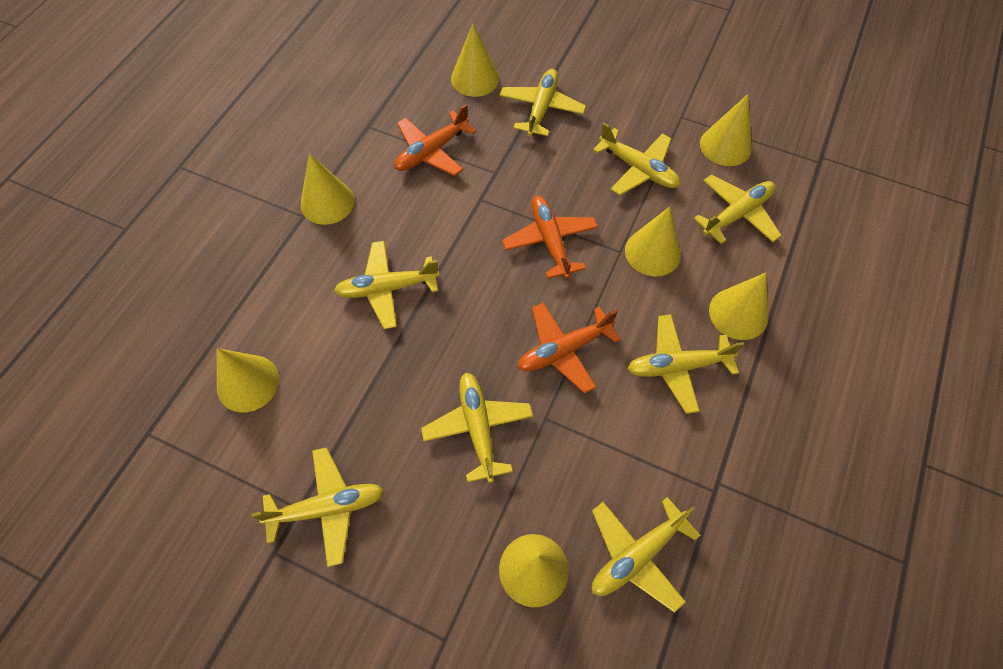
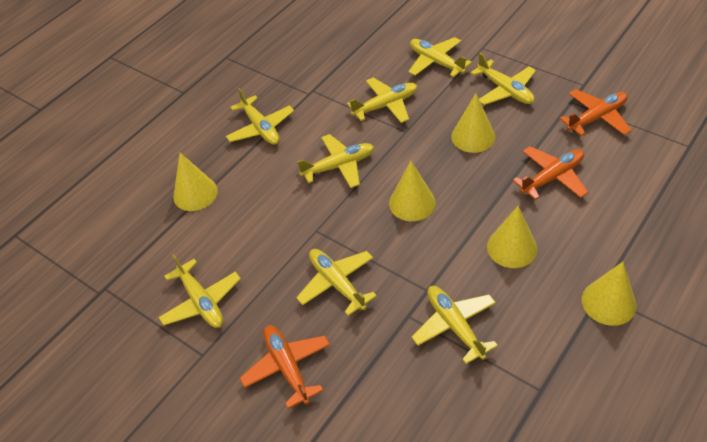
yellow cone: [217,348,279,412] [301,153,355,225] [451,24,499,97] [499,534,569,607] [625,207,681,277] [700,94,752,166] [709,273,768,340] = 7 -> [173,153,218,211] [389,161,436,221] [451,93,495,153] [487,206,537,268] [582,262,637,326] = 5

